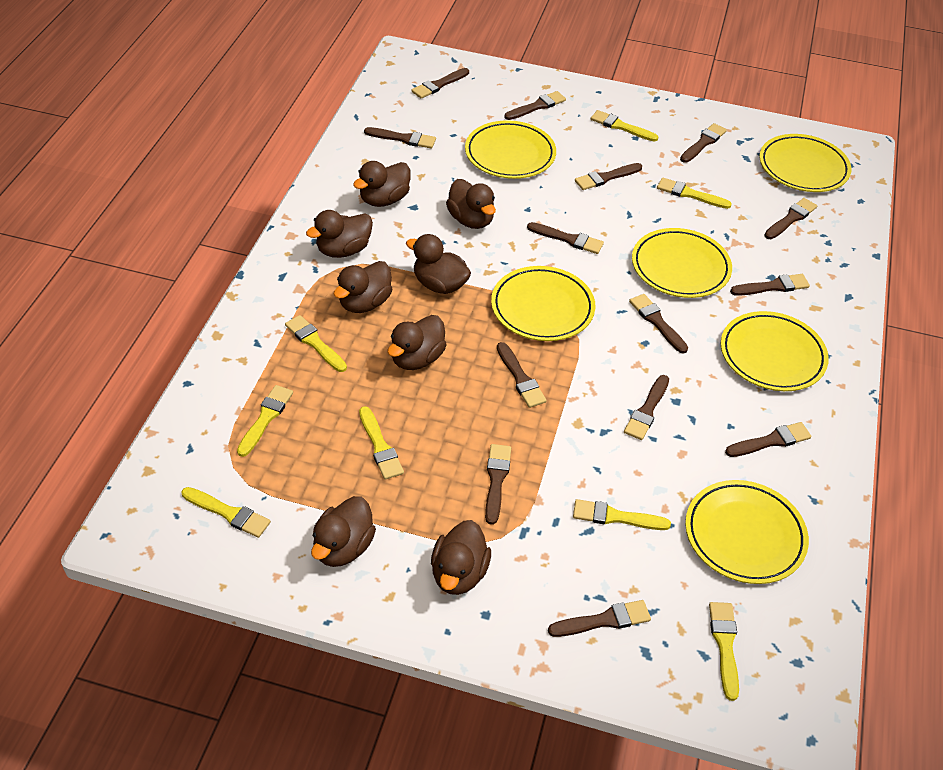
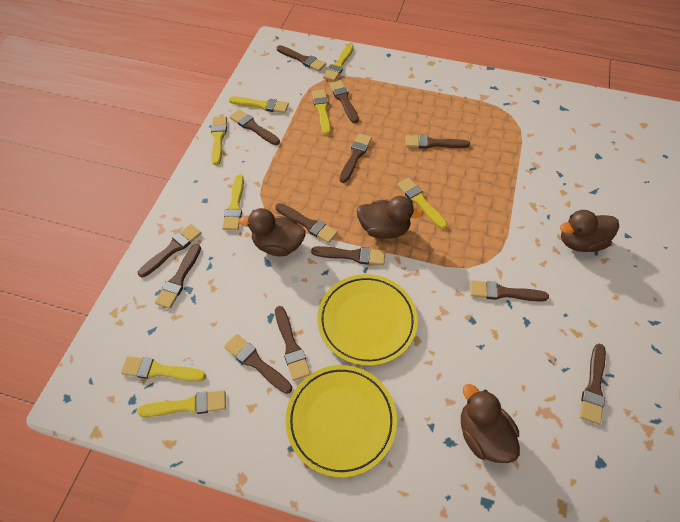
brown brush: [364,127,436,149] [411,68,469,99] [485,444,511,525] [497,342,547,408] [504,91,566,120] [527,222,604,254] [548,600,651,637] [575,163,642,190] [624,375,669,440] [629,294,688,354] [680,123,727,163] [725,422,811,457] [730,274,810,296] [764,198,817,239] = 14 -> [138,224,201,277] [155,244,201,309] [224,334,292,394] [229,109,280,145] [275,306,311,381] [276,203,338,243] [277,45,326,71] [311,246,385,265] [329,80,359,123] [339,133,372,183] [405,135,470,149] [470,280,549,302] [580,344,606,425] = 13
brown duck: [306,210,373,258] [311,496,376,567] [333,261,392,313] [353,161,411,207] [387,315,447,370] [406,234,471,294] [431,520,491,595] [446,179,496,229] = 8 -> [239,208,306,256] [357,196,423,239] [461,384,520,463] [560,210,619,252] = 4
yellow plate: [465,120,556,179] [491,266,596,341] [632,228,732,298] [685,480,809,584] [721,311,829,391] [759,134,851,192] = 6 -> [286,365,397,478] [317,274,418,366] = 2

